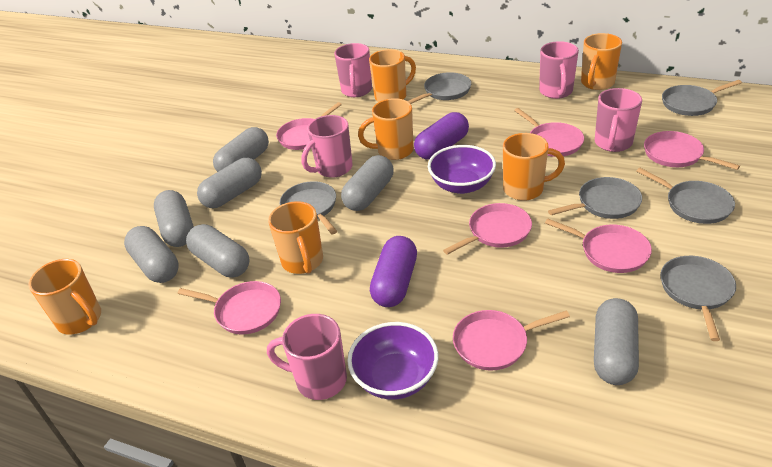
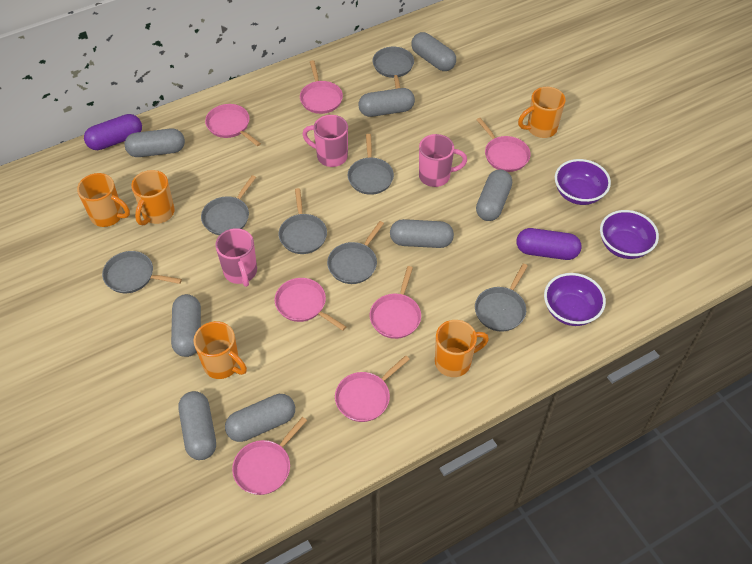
grey capsule: [124,226,179,283] [154,190,194,247] [186,224,250,278] [197,158,262,208] [213,127,269,172] [341,155,394,211] [594,298,639,385] = 7 -> [124,129,185,157] [171,294,201,357] [178,391,216,460] [225,394,295,442] [358,88,415,117] [390,219,454,248] [411,32,456,71] [476,170,512,221] = 8
grey pan: [280,181,337,235] [408,72,471,104] [548,177,642,219] [636,168,735,224] [660,256,736,341] [662,80,742,116] = 6 -> [102,251,182,293] [201,175,256,235] [279,188,327,254] [327,221,384,284] [347,134,394,195] [373,47,414,89] [475,264,528,332] = 7
orange mug: [29,259,101,334] [268,201,323,274] [358,98,414,160] [369,49,416,102] [503,133,565,201] [581,33,622,90] = 6 -> [77,173,130,227] [131,170,175,225] [194,321,247,379] [435,320,489,377] [518,87,566,138] = 5
pink mug: [267,314,347,400] [301,115,353,178] [334,43,372,97] [539,41,579,99] [595,88,642,152] = 5 -> [215,228,257,287] [302,115,348,167] [419,134,467,187] = 3
purple bowl: [348,322,438,400] [428,145,496,194] = 2 -> [544,273,606,326] [555,159,611,205] [600,210,659,259] = 3

